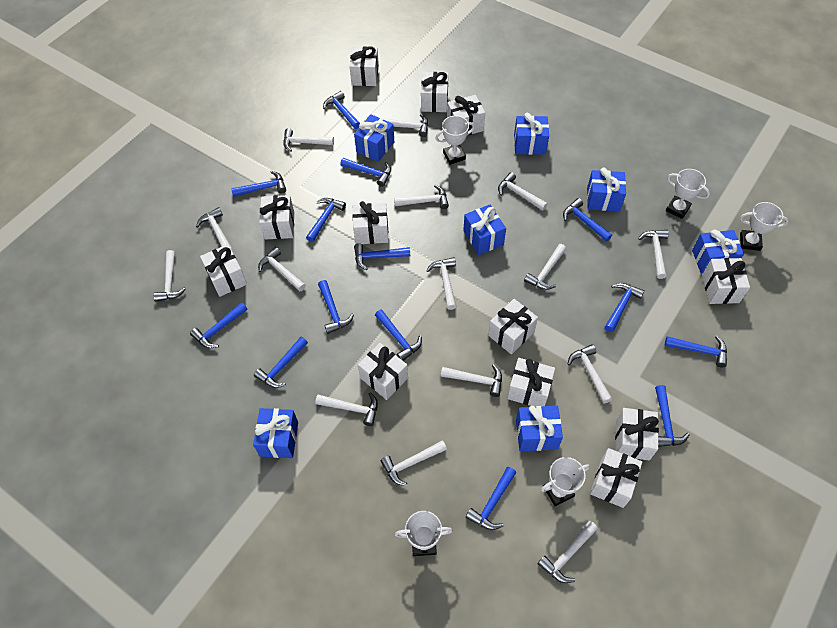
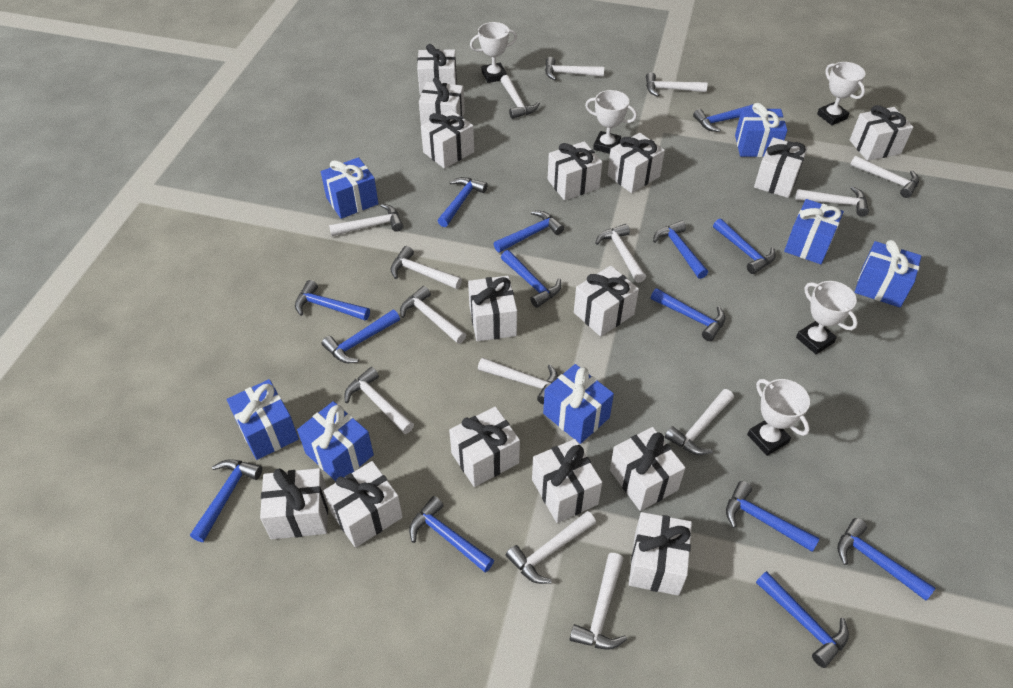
white gift: [200,244,247,297] [259,195,294,239] [349,46,379,86] [352,201,389,244] [358,343,408,400] [421,72,448,112] [447,95,485,135] [488,299,538,354] [507,358,555,407] [590,448,642,508] [615,408,659,460] [702,258,750,304] = 12 -> [260,468,328,539] [324,461,403,548] [417,44,457,95] [419,77,465,125] [421,110,474,169] [449,406,520,487] [468,276,517,342] [532,439,602,523] [548,141,602,201] [574,266,639,337] [607,133,665,193] [610,427,686,511] [629,512,692,596] [754,137,808,198] [850,105,913,161] = 15
white hammer: [153,250,186,302] [196,207,233,251] [258,247,306,291] [283,128,334,152] [315,392,378,426] [380,440,447,486] [382,114,428,137] [394,185,449,209] [426,257,457,310] [441,364,502,397] [498,172,548,211] [524,244,566,290] [538,521,598,583] [568,344,612,404] [638,230,669,279] = 15 -> [329,204,403,236] [344,367,414,434] [390,246,462,289] [400,286,466,344] [478,357,558,405] [501,75,540,119] [506,511,596,584] [545,57,604,80] [570,553,627,650] [595,224,646,283] [646,72,708,97] [665,389,734,455] [795,186,869,217] [850,156,919,198] = 14

